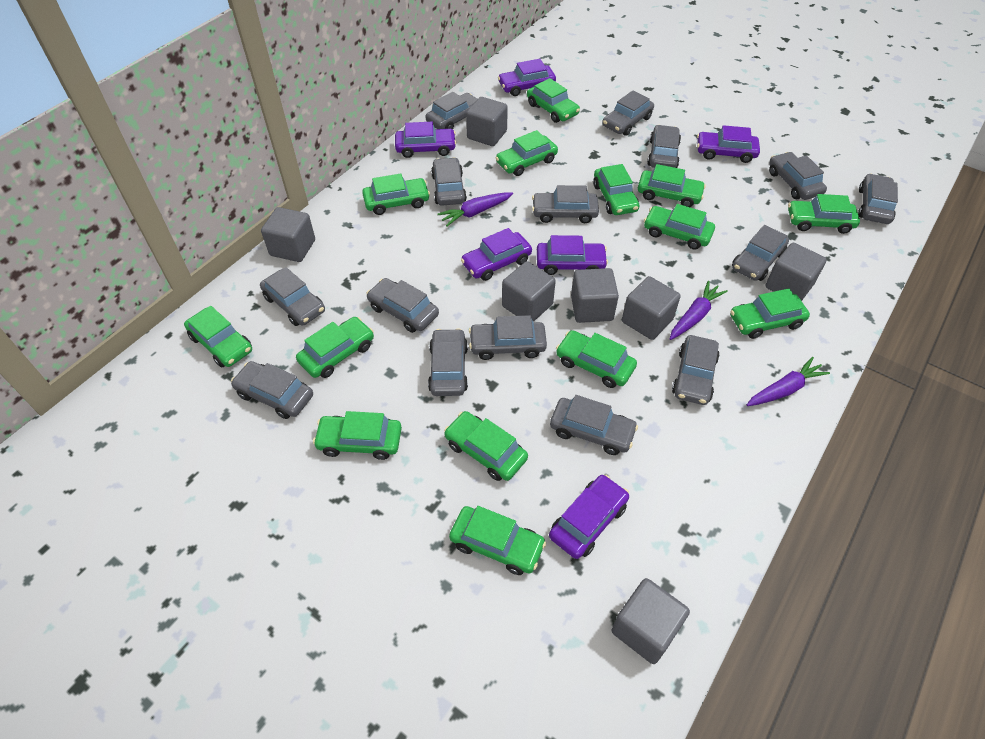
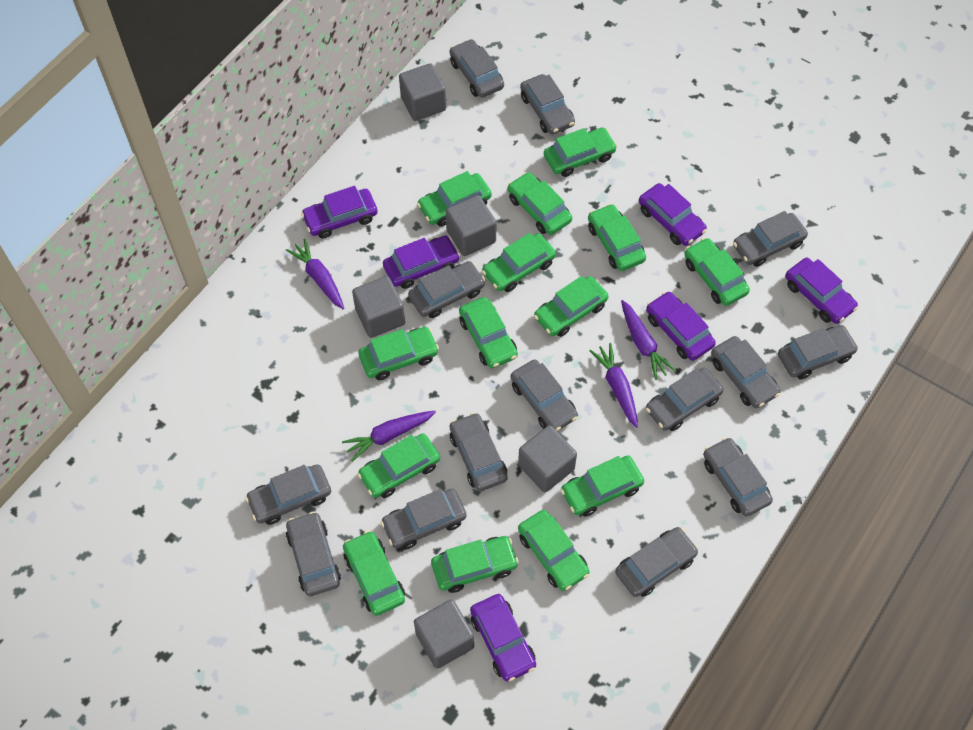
grey car: [231,361,313,419] [260,267,325,326] [367,278,439,333] [425,92,477,129] [428,328,468,396] [431,157,467,206] [469,315,547,360] [532,185,599,223] [550,395,638,455] [602,91,654,136] [647,125,681,168] [672,335,720,405] [732,225,789,281] [769,152,827,200] [858,174,898,224] = 15 -> [245,464,331,525] [286,512,341,596] [381,488,467,550] [408,261,485,318] [450,39,504,98] [450,413,508,491] [510,359,578,431] [520,74,575,134] [615,527,699,597] [646,368,723,431] [703,437,773,517] [711,336,781,408] [733,211,808,267] [778,325,858,379] = 14
grey cube: [261,207,315,262] [466,97,508,146] [502,261,556,322] [571,268,619,323] [612,578,690,664] [622,276,681,340] [765,243,827,301] = 7 -> [352,276,405,338] [399,63,446,121] [414,599,474,669] [446,195,496,256] [518,425,577,492] = 5
purple carrot: [438,192,513,226] [670,281,728,340] [747,357,830,406] = 3 -> [286,239,344,309] [342,411,436,462] [589,343,638,428] [621,300,676,380] = 4

